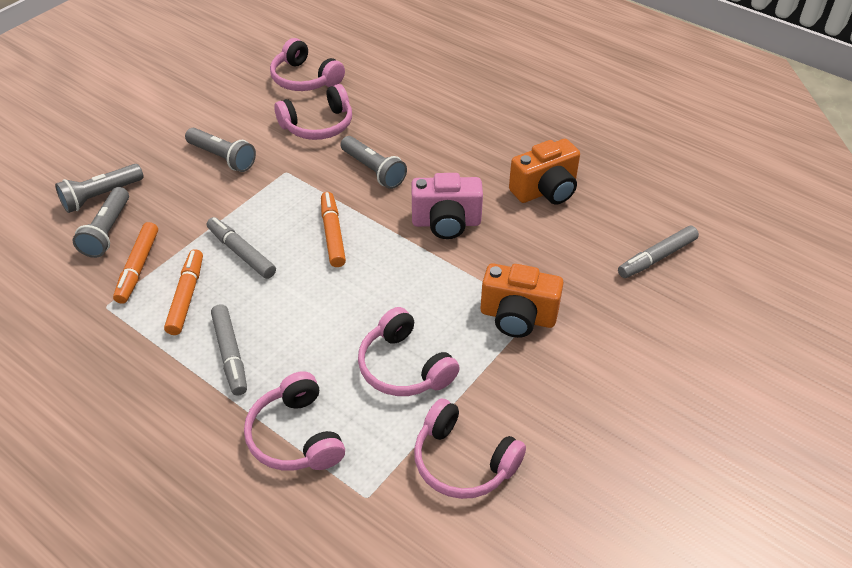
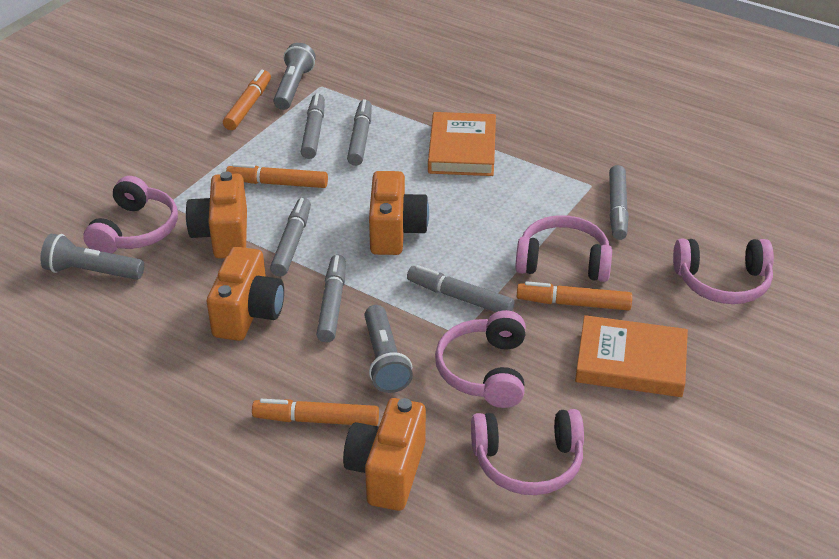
grey flashlight: [55,164,144,213] [73,187,129,258] [185,128,256,172] [340,136,407,189] = 4 -> [40,233,144,280] [274,43,316,110] [364,305,413,393] = 3
grey marker: [207,217,276,279] [211,304,247,396] [618,226,699,278] = 3 -> [270,198,311,276] [301,93,325,159] [316,255,346,343] [347,99,372,166] [407,265,514,312] [609,165,629,240] = 6
orange book: none = 0 -> [428,112,496,176] [575,315,688,397] = 2
orange camera: [481,263,563,338] [509,139,580,204] = 2 -> [186,171,247,259] [207,247,284,341] [343,398,426,511] [369,171,429,255] = 4
orange marker: [113,222,158,304] [164,249,203,335] [321,192,346,267] = 3 -> [223,70,271,130] [226,163,328,188] [252,399,379,426] [517,281,632,311] = 4
pink camera: [411,173,483,239] = 1 -> none = 0

